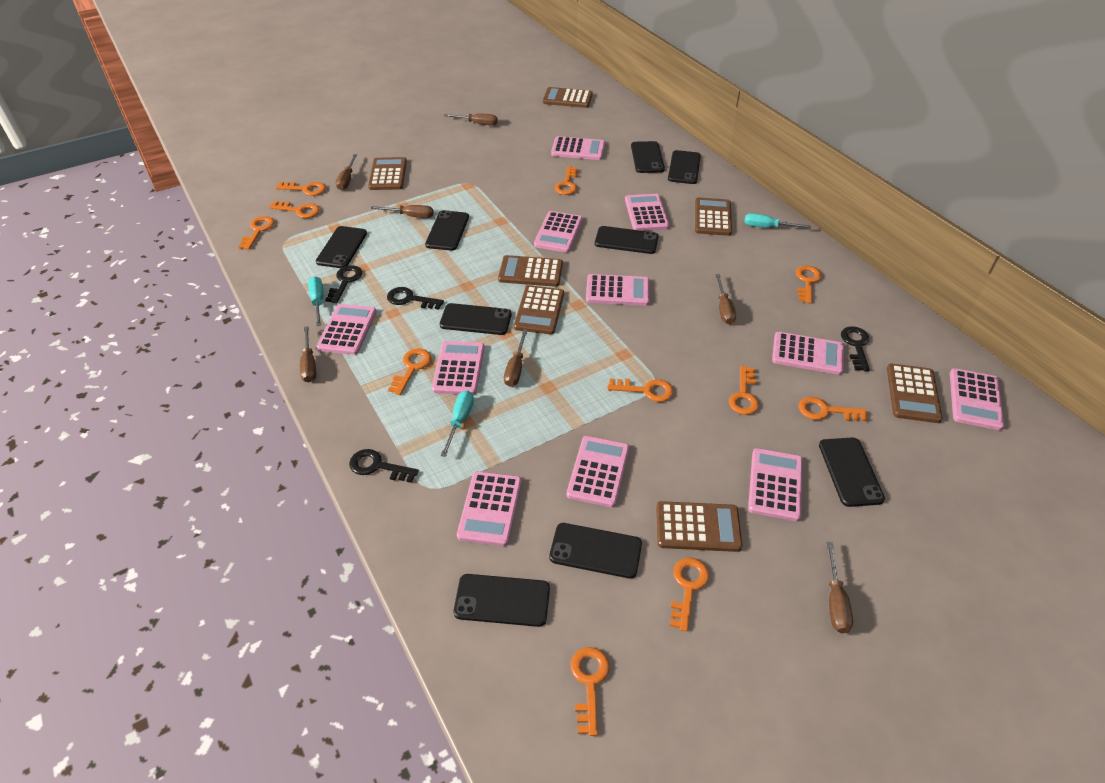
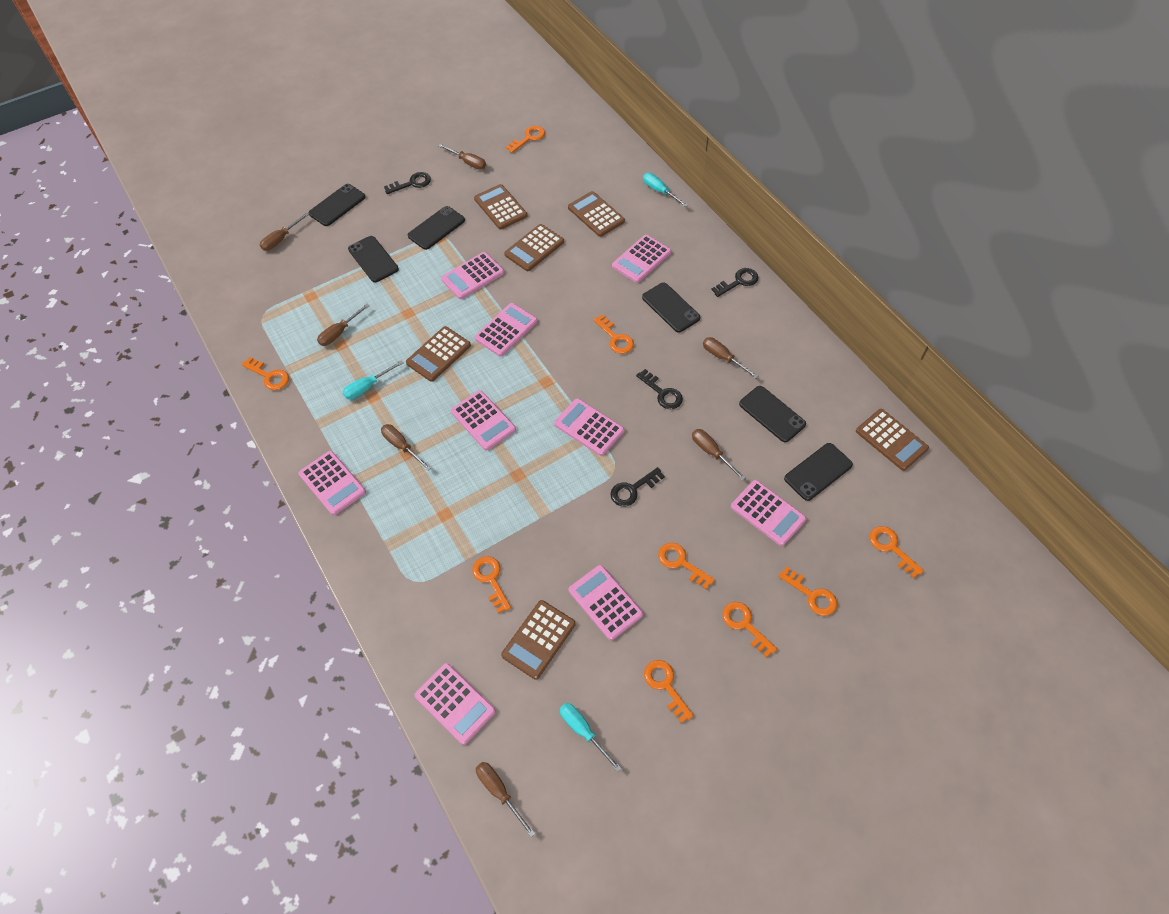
black phone: [316,226,367,268] [425,210,469,251] [440,303,512,335] [454,574,550,627] [549,523,642,579] [595,226,659,254] [631,141,665,173] [668,150,701,184] [819,437,885,507] = 9 -> [309,184,365,226] [348,236,399,282] [408,206,465,250] [642,283,700,333] [739,386,806,442] [784,443,853,501] = 6
brown calculator: [368,157,407,190] [498,255,563,287] [514,285,564,334] [543,87,593,108] [656,501,743,552] [695,197,732,236] [887,364,943,423] = 7 -> [406,326,471,382] [474,184,527,229] [501,600,576,680] [504,224,564,271] [568,191,625,237] [856,409,929,471] = 6
orange key: [238,216,274,250] [269,201,320,218] [276,182,326,196] [388,348,431,395] [555,166,577,195] [571,647,610,736] [607,379,674,402] [670,558,709,632] [729,366,759,415] [796,265,822,303] [798,397,868,421] = 11 -> [242,357,289,390] [472,556,511,613] [506,126,545,153] [593,314,634,354] [644,660,694,723] [658,543,715,589] [722,602,777,658] [778,567,837,616] [870,526,924,578] = 9
pink calculator: [317,304,377,355] [432,341,485,395] [457,471,522,546] [534,211,582,252] [551,136,605,160] [567,436,629,507] [586,274,650,306] [625,194,669,231] [748,448,802,521] [772,332,844,375] [950,368,1004,430] = 11 -> [299,451,366,515] [414,663,496,745] [441,252,504,299] [451,390,516,451] [475,303,538,357] [554,398,624,456] [569,565,643,640] [612,235,671,283] [731,480,806,546] = 9

